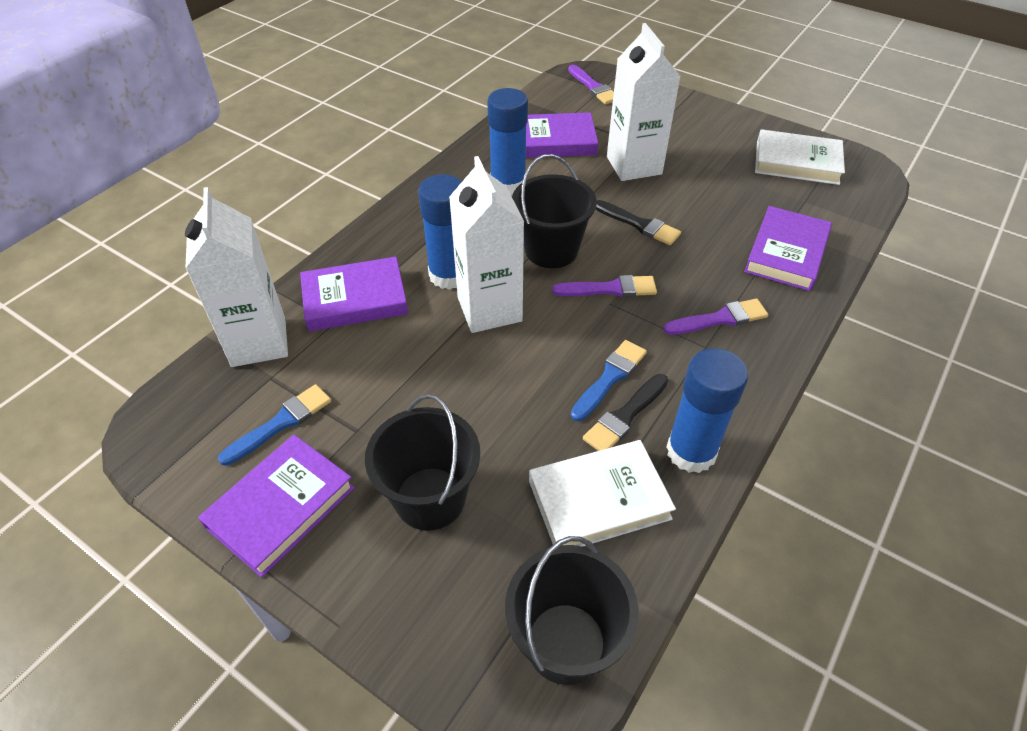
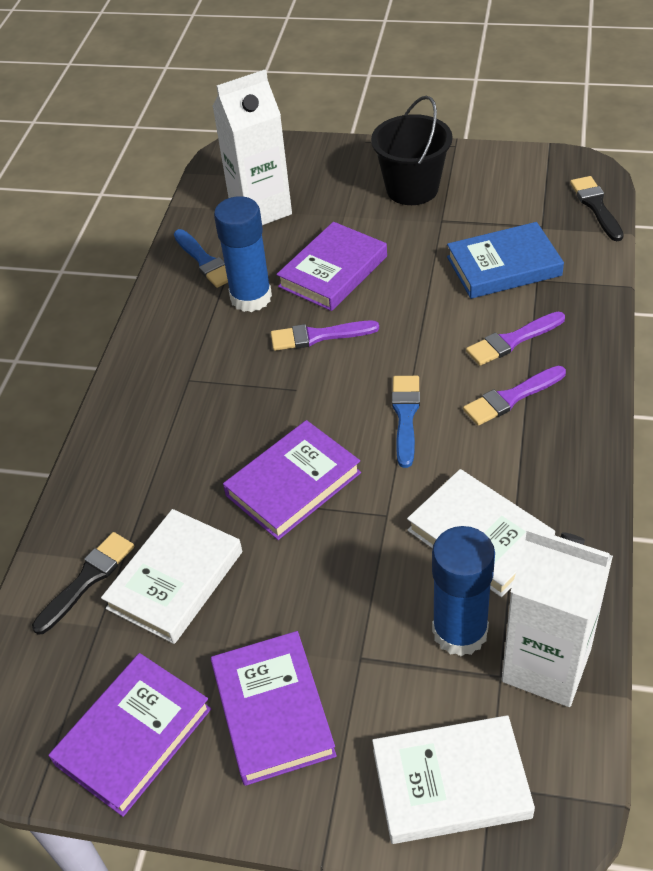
black bucket: [365,394,480,531] [505,536,639,685] [512,154,597,268] = 3 -> [371,95,453,205] = 1
blue book: none = 0 -> [447,222,564,299] = 1
blue glue stick: [418,174,462,290] [487,88,528,195] [666,348,748,473] = 3 -> [214,196,272,312] [432,526,495,656] = 2
white book: [529,440,676,546] [755,129,845,185] = 2 -> [101,509,242,644] [372,715,535,844] [407,469,555,597] = 3
white carton: [185,187,288,367] [449,156,524,333] [607,23,681,181] = 3 -> [212,70,292,225] [502,527,613,707] = 2

